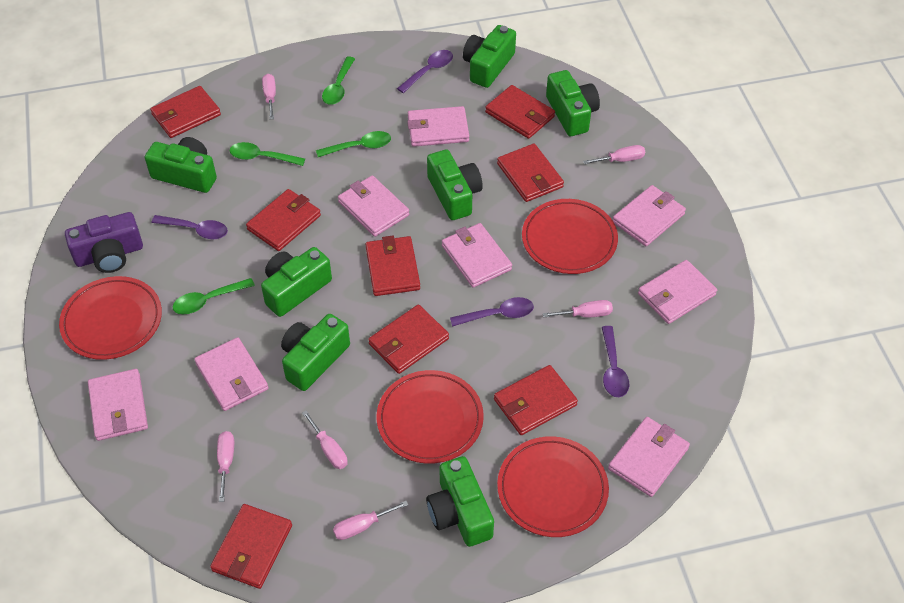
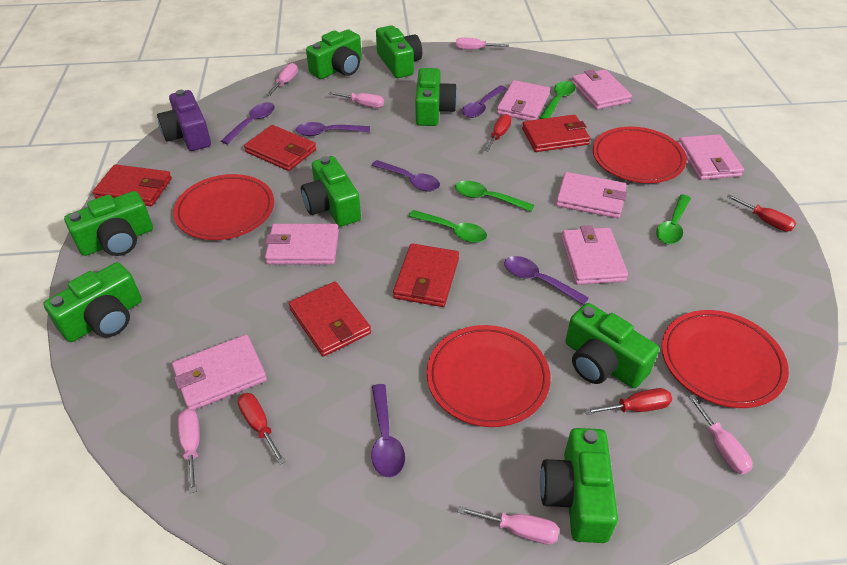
green camera: [145,137,217,193] [261,247,332,317] [281,314,350,391] [426,456,494,547] [427,149,483,220] [463,25,516,88] [546,70,600,136] = 7 -> [43,262,142,342] [64,191,153,256] [301,156,361,227] [306,30,362,79] [376,25,422,78] [415,68,457,126] [540,428,618,543] [565,303,659,388] = 8
pink wallet: [88,369,148,441] [194,337,268,411] [338,175,409,237] [407,106,469,147] [442,223,512,288] [608,417,690,497] [613,185,686,246] [638,260,717,324] = 8 -> [172,335,267,410] [265,224,339,265] [497,80,550,121] [556,172,627,218] [561,225,628,285] [571,69,632,110] [678,134,744,180] = 7
purple spoon: [151,215,228,239] [397,50,453,93] [450,297,534,327] [602,326,629,397] = 4 -> [221,102,275,145] [296,122,370,136] [371,384,405,477] [372,160,440,191] [462,85,507,118] [504,256,589,305] = 6
red screwdriver: none = 0 -> [237,393,286,465] [484,114,512,152] [585,388,672,415] [727,194,796,232] = 4
red wallet: [150,86,221,138] [210,504,292,589] [246,189,321,251] [365,236,420,296] [368,304,449,374] [485,85,555,139] [494,365,578,435] [497,144,564,202] = 8 -> [93,164,172,206] [244,125,316,171] [289,281,371,357] [393,243,459,307] [522,115,590,152] = 5

